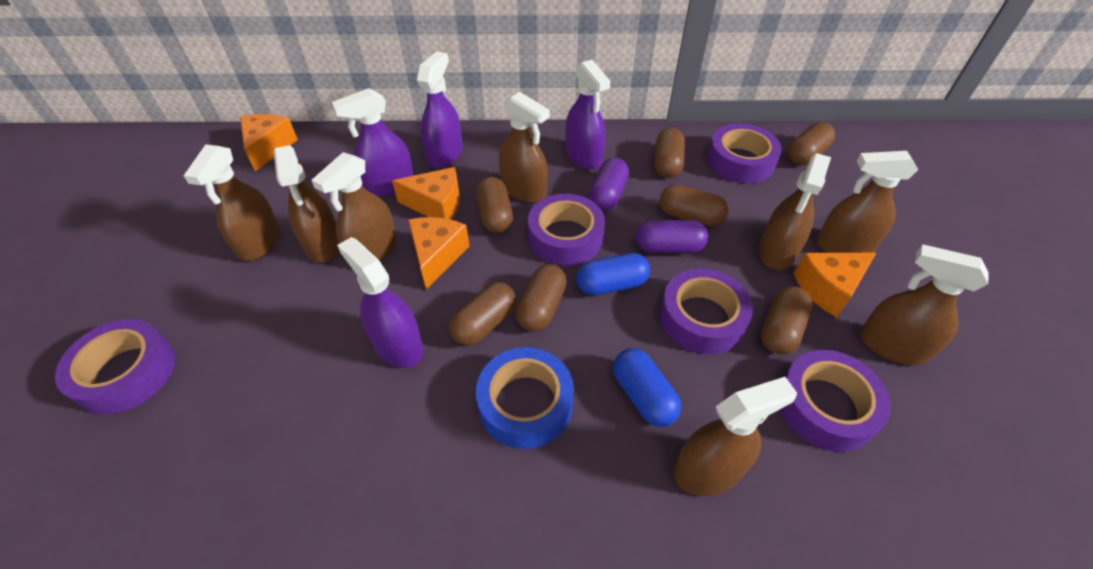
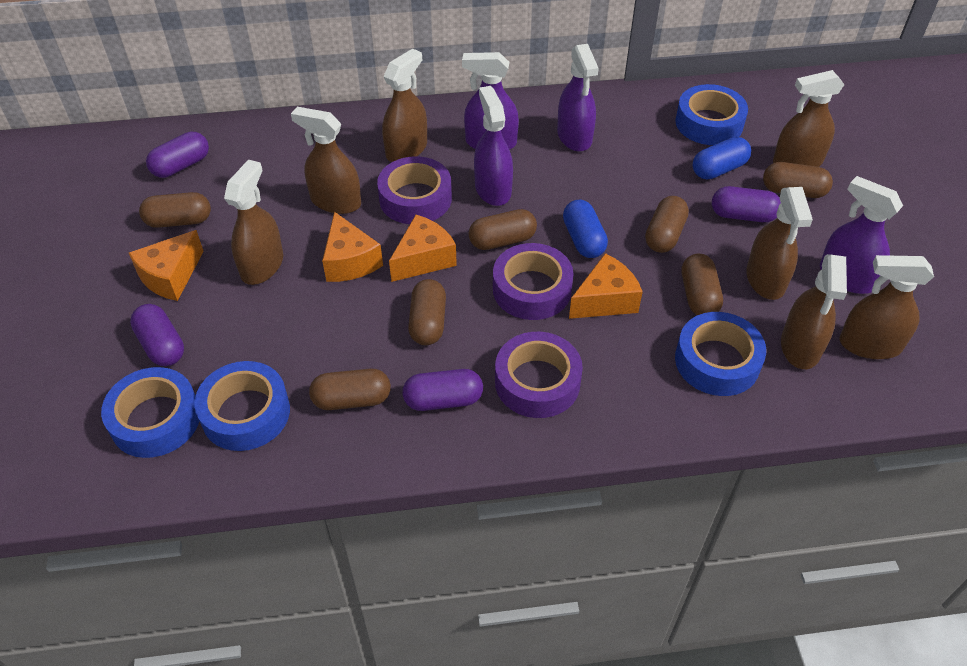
blue tape: [476,347,574,449] = 1 -> [101,367,199,458] [194,361,290,451] [675,84,748,145] [675,312,766,396] = 4
brown spray bottle: [184,144,280,261] [274,145,339,263] [311,152,397,262] [499,92,550,203] [674,377,797,496] [759,153,831,270] [817,151,918,253] [860,244,989,365] = 8 -> [224,159,283,285] [291,107,361,214] [382,48,427,162] [746,187,813,300] [773,70,844,167] [781,254,847,369] [839,255,934,359] = 7
purple capsule: [589,158,629,210] [636,220,708,253] = 2 -> [130,304,184,366] [146,132,209,178] [402,369,483,411] [712,186,781,222] = 4
purple tape: [55,319,176,415] [528,194,605,266] [660,268,753,354] [707,123,782,184] [780,350,891,452] = 5 -> [377,156,452,224] [493,243,574,320] [495,332,583,418] = 3

